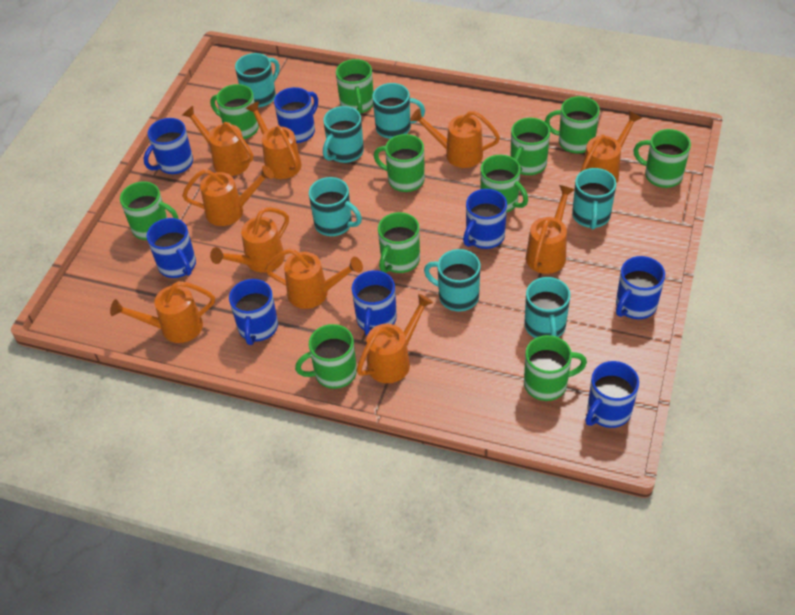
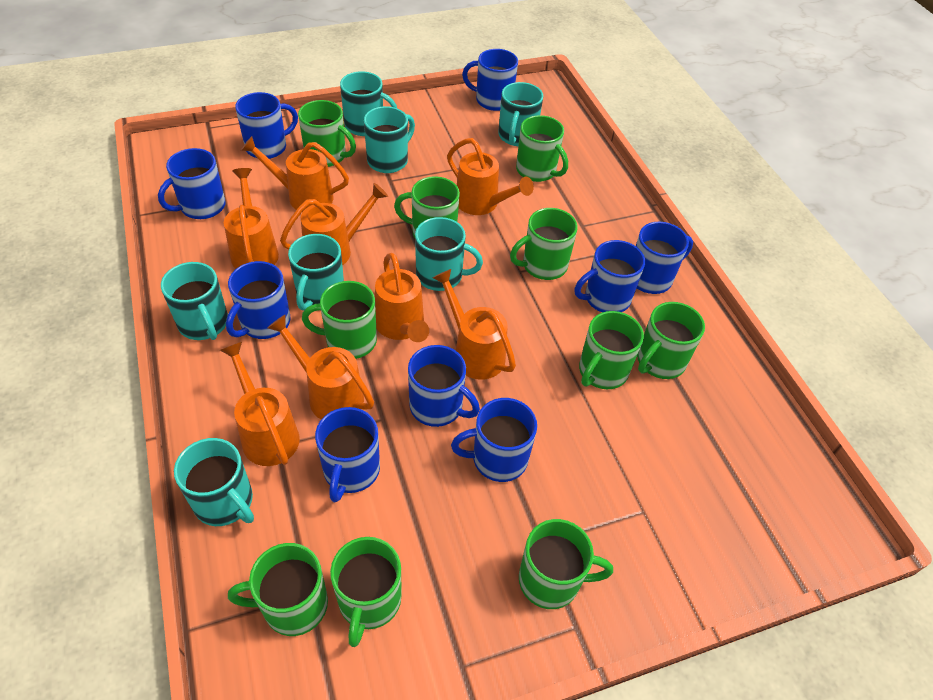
blue mug: [144,118,193,174] [146,218,196,278] [229,279,278,345] [274,87,318,143] [352,270,397,336] [463,189,507,249] [585,361,639,428] [616,256,665,319] = 8 -> [158,148,225,219] [226,261,291,339] [235,92,298,159] [315,407,380,502] [408,345,480,427] [451,398,537,482] [462,49,518,111] [575,240,645,312] [636,222,693,294] = 9
green mug: [120,181,178,240] [210,84,259,139] [295,324,357,389] [336,59,373,114] [374,134,425,192] [378,212,420,273] [480,155,528,212] [510,118,550,175] [524,335,587,401] [545,96,600,153] [633,129,691,188] = 11 -> [228,543,328,636] [298,100,356,167] [302,281,377,359] [330,537,401,647] [394,176,460,238] [510,208,578,280] [516,115,568,182] [519,519,613,609] [579,311,644,389] [637,302,705,379] = 10
orange watering can: [110,281,215,343] [182,106,253,176] [182,165,274,226] [210,207,289,273] [246,101,302,179] [265,248,363,309] [357,294,433,383] [410,109,500,168] [526,185,575,274] [580,111,642,184] = 10 -> [220,342,300,466] [224,168,279,269] [241,136,349,212] [267,315,374,419] [280,183,388,265] [375,253,429,342] [433,269,516,380] [447,138,534,215] = 8

